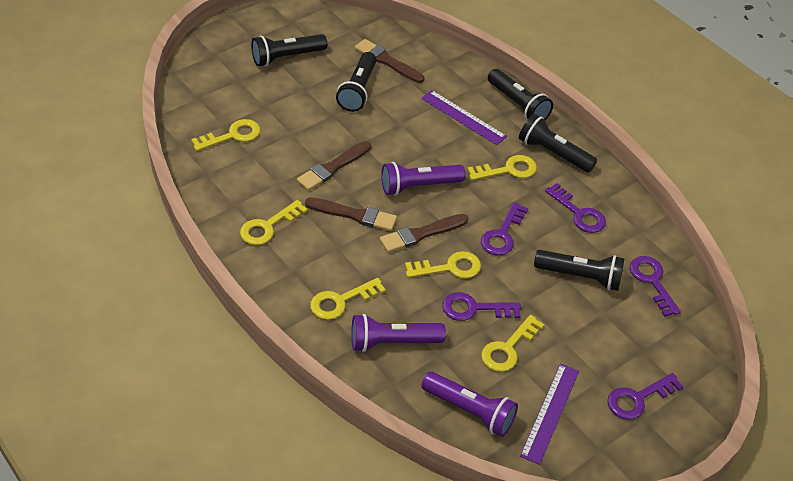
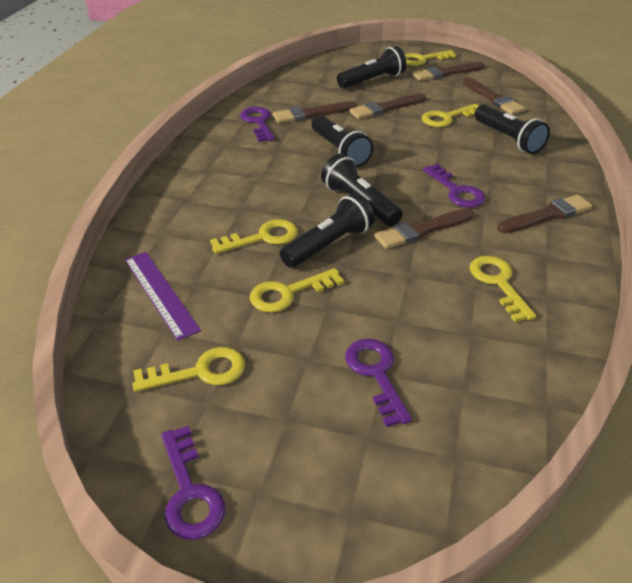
brown brush: [297,141,371,191] [305,197,397,231] [355,39,424,83] [380,214,468,253] = 4 -> [273,101,357,123] [350,93,426,119] [374,208,474,249] [412,62,484,81] [463,78,525,115] [497,195,593,233] = 6
purple flashlight: [351,314,446,352] [381,162,465,196] [421,372,518,437] = 3 -> none = 0
purple key: [442,292,521,321] [481,202,528,256] [545,183,606,233] [607,373,684,420] [630,256,681,317] = 5 -> [161,426,225,540] [240,107,275,142] [345,339,412,427] [423,164,485,208] = 4
purple ruler: [421,90,507,145] [520,364,579,465] = 2 -> [125,252,201,341] = 1

